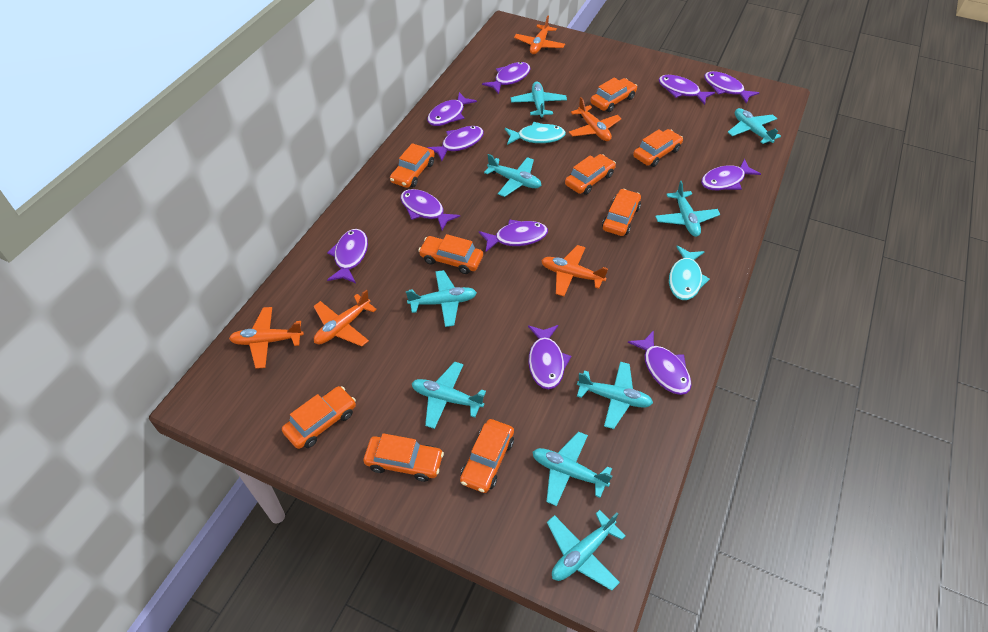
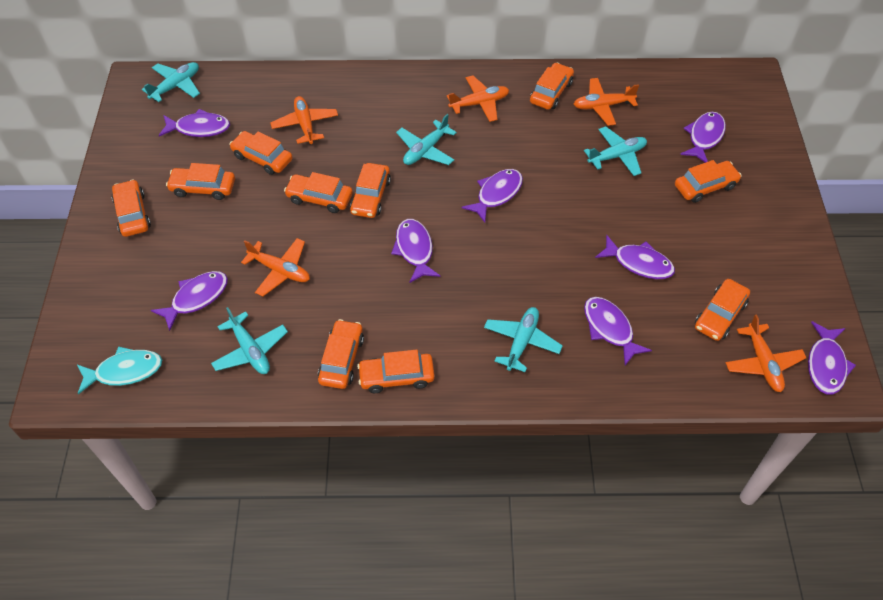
orange car: [282,386,356,449] [364,433,444,482] [390,143,435,188] [418,234,483,274] [460,419,514,493] [565,154,616,195] [590,78,637,112] [602,189,641,236] [633,129,683,167] = 9 -> [112,179,151,237] [166,163,235,200] [230,131,292,175] [284,172,353,213] [318,319,364,389] [350,163,391,218] [357,350,435,393] [530,63,574,110] [675,160,742,203] [695,279,750,341] = 10
purple fish: [327,229,368,283] [400,189,460,230] [427,92,477,126] [427,126,484,161] [479,219,548,252] [482,62,531,94] [528,325,571,389] [628,330,692,395] [659,75,715,105] [701,159,761,190] [704,71,759,104] = 11 -> [151,271,228,331] [159,109,230,137] [391,219,440,283] [462,169,523,222] [584,297,652,365] [595,235,675,279] [680,112,726,163] [808,321,856,395] = 8
turquoise fish: [505,122,566,145] [669,246,710,300] = 2 -> [77,347,162,394] = 1
turquoise plane: [406,270,477,327] [412,362,486,429] [484,154,542,197] [511,81,567,119] [533,431,612,506] [547,510,626,591] [577,362,653,429] [655,181,720,237] [728,108,781,145] = 9 -> [142,62,200,102] [211,307,288,374] [396,114,457,165] [484,307,563,372] [584,126,647,176] = 5

